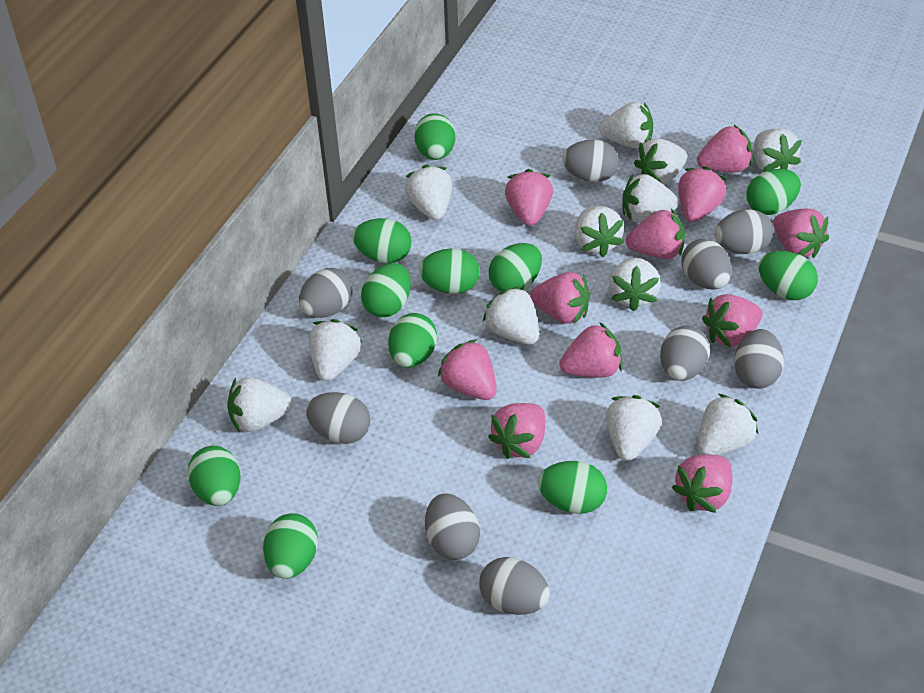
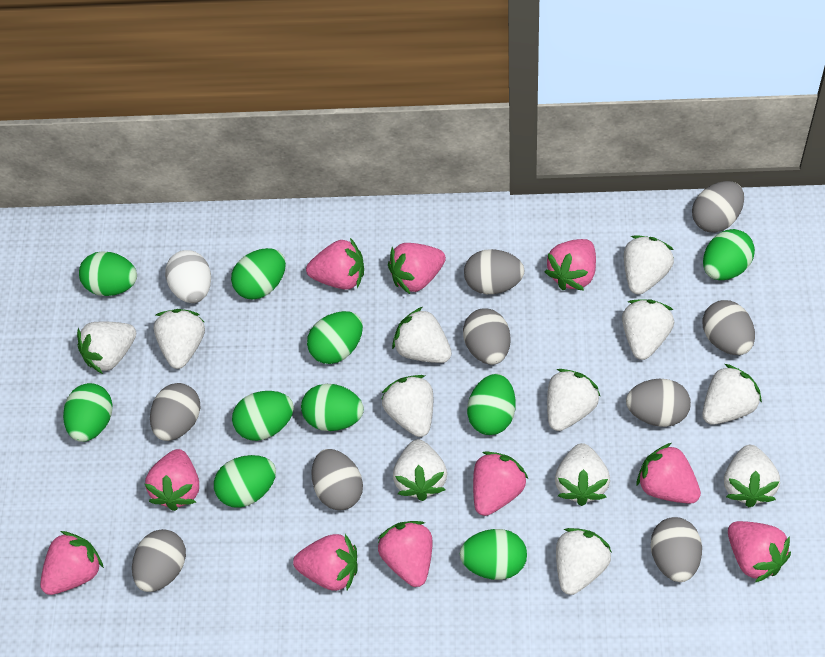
green egg: [188,446,240,506] [263,513,318,579] [353,218,411,263] [361,263,411,317] [388,313,437,368] [414,113,456,160] [419,248,480,294] [489,243,542,292] [538,461,607,514] [746,169,801,215] [758,251,818,300] = 11 -> [63,383,113,442] [79,251,137,296] [214,455,276,508] [231,248,286,300] [232,391,294,441] [301,384,364,431] [307,311,363,364] [460,529,527,580] [467,374,516,435] [703,229,755,280] = 10
pink strawberry: [438,339,497,400] [488,403,545,459] [505,169,553,226] [530,272,590,324] [559,322,622,378] [626,209,685,259] [672,454,733,513] [678,166,726,222] [697,125,753,172] [702,294,762,348] [773,209,829,258] = 11 -> [40,531,104,595] [145,449,199,511] [293,534,358,591] [306,238,364,290] [378,521,433,587] [388,243,446,294] [473,451,528,516] [545,239,596,291] [636,443,701,504] [728,521,791,582] = 10
white egg: none = 0 -> [165,250,211,303] = 1

